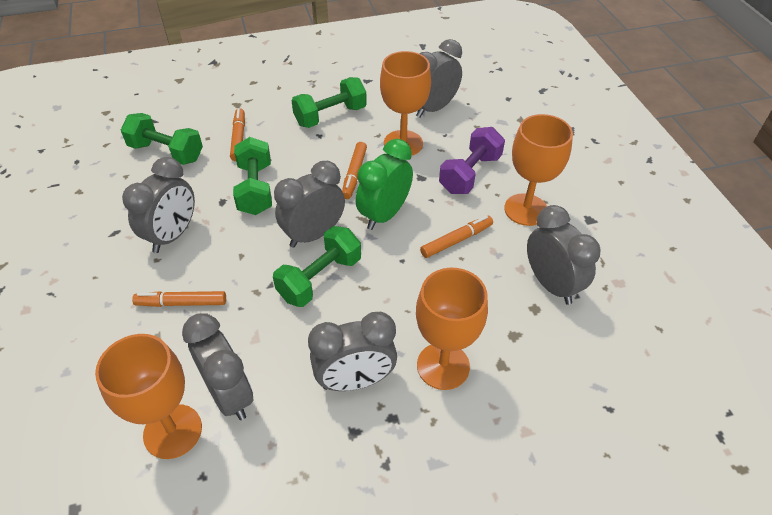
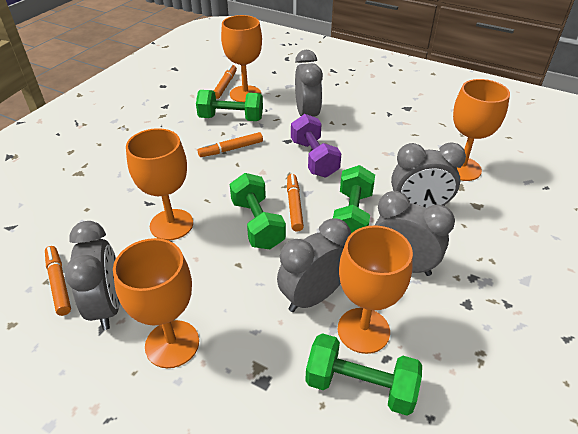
green clock: [356,139,413,230] = 1 -> none = 0
grey clock: [122,157,195,253] [182,313,254,420] [274,161,345,248] [308,312,397,391] [416,39,462,117] [527,205,601,305] = 6 -> [64,221,120,330] [277,219,351,312] [295,50,323,117] [374,191,455,276] [391,142,466,208] = 5
orange goblet: [95,334,202,459] [380,51,431,156] [416,268,488,390] [504,114,573,226] = 4 -> [113,238,199,368] [126,128,193,240] [221,15,262,102] [338,225,413,354] [453,79,510,181] = 5

